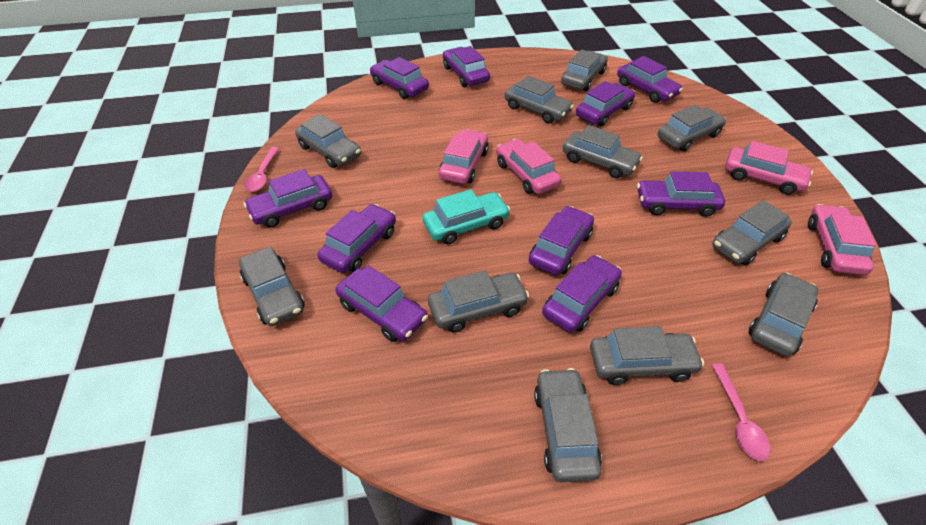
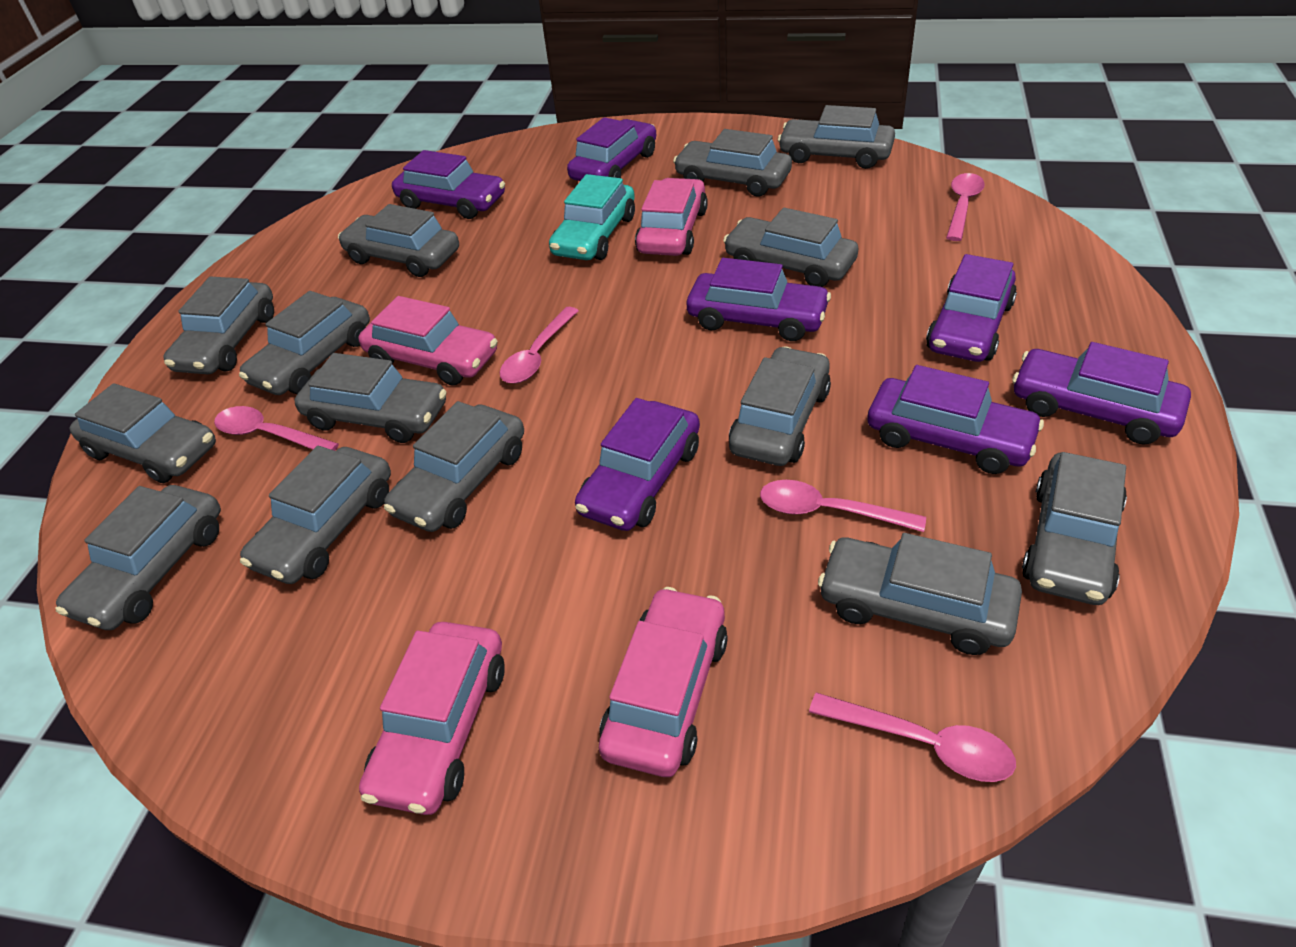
grey car: [239,247,305,326] [295,114,361,168] [428,270,529,333] [505,76,574,123] [534,368,602,482] [561,49,608,91] [563,125,643,178] [590,326,704,385] [658,105,726,151] [712,200,792,265] [749,273,818,357] = 11 -> [56,485,221,630] [70,383,216,483] [163,276,274,374] [239,291,370,395] [240,446,391,584] [295,353,447,443] [338,204,459,277] [384,401,524,532] [673,129,792,196] [723,208,858,287] [729,346,831,466] [778,105,895,169] [818,533,1022,655] [1022,452,1127,605] = 14
pink spoon: [244,147,279,192] [712,363,770,461] = 2 -> [214,406,339,451] [500,307,579,384] [760,480,926,532] [809,692,1016,782] [946,173,985,241] = 5
purple car: [244,169,332,228] [317,204,396,273] [336,265,428,342] [370,57,429,99] [443,46,490,87] [529,206,594,275] [542,255,622,332] [576,81,635,126] [617,56,683,103] [637,171,725,217] = 10 -> [392,150,505,219] [567,117,656,181] [575,398,700,531] [687,258,831,341] [867,365,1044,474] [926,254,1017,362] [1012,342,1191,444] = 7

